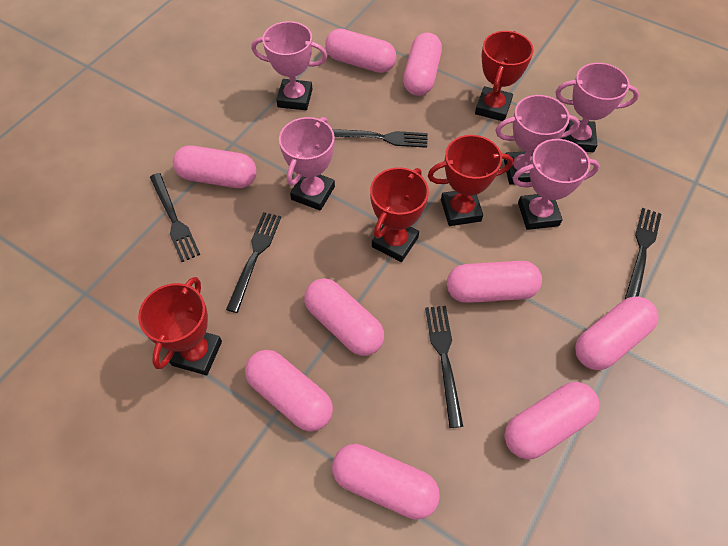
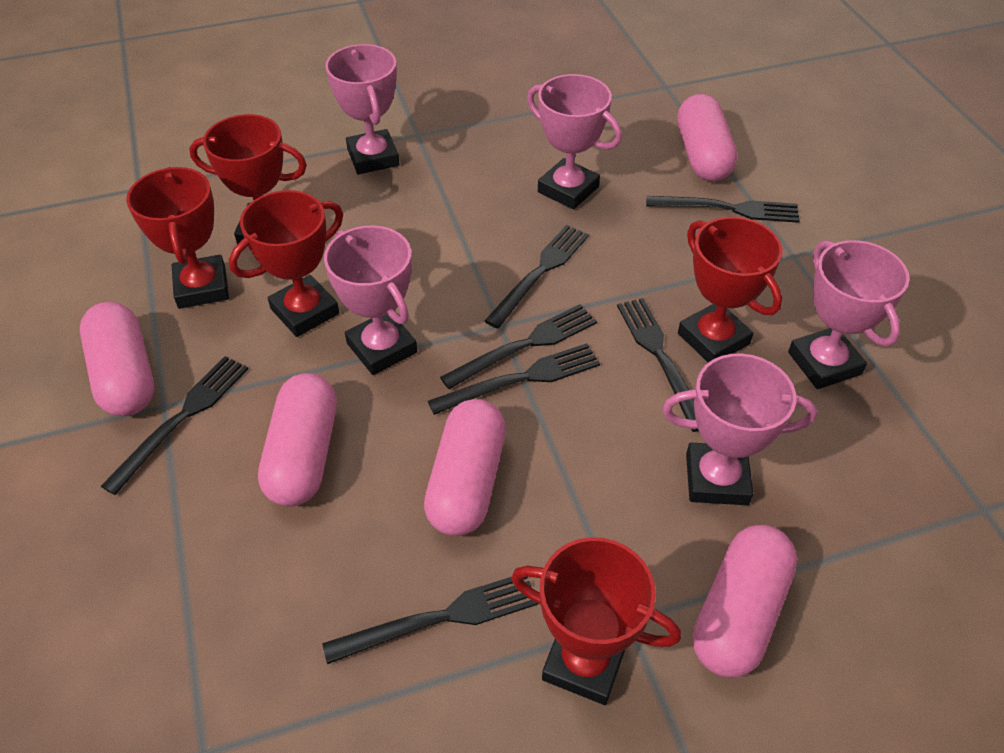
black fork: [150,173,200,262] [226,212,281,313] [332,129,428,148] [425,306,463,428] [624,208,661,300] = 5 -> [101,356,248,495] [322,577,538,664] [428,343,600,415] [440,304,597,389] [485,225,589,329] [617,298,699,432] [646,196,800,223] = 7
pink capsule: [173,146,257,188] [245,350,333,432] [304,278,384,356] [325,29,396,73] [332,444,440,520] [403,32,442,96] [447,261,542,303] [505,382,599,460] [575,296,658,370] = 9 -> [80,302,154,416] [258,373,337,507] [424,399,506,536] [677,94,738,181] [693,525,797,678] = 5
red trophy: [138,277,222,375] [370,167,429,262] [428,135,513,226] [475,31,534,121] = 4 -> [126,167,229,309] [189,114,307,244] [229,190,343,337] [511,537,681,705] [678,217,782,363] = 5

